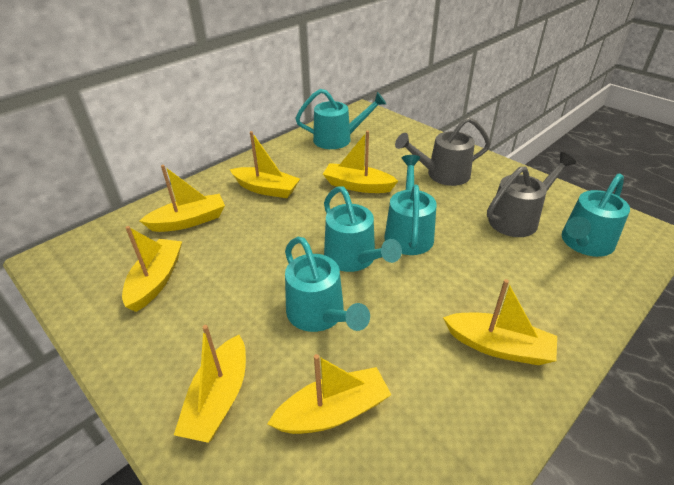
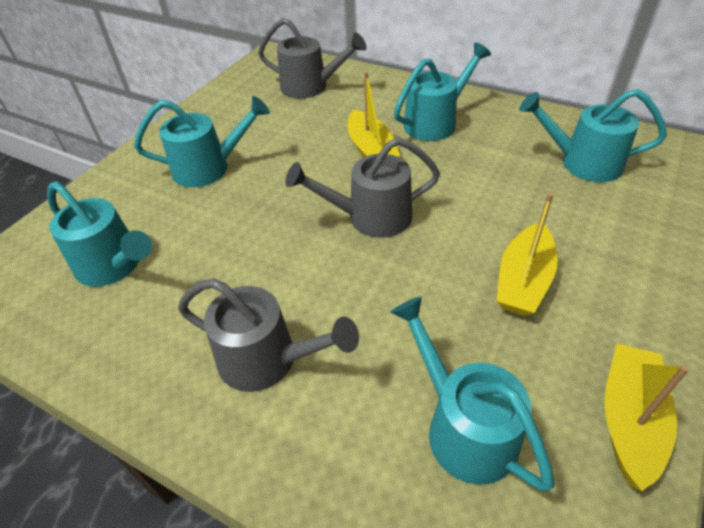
grey watering can: [395,117,491,186] [487,152,576,237] = 2 -> [178,278,359,392] [258,18,366,99] [285,137,440,238] = 3
yellow boat: [122,226,182,312] [140,165,225,232] [174,325,246,443] [230,131,300,198] [267,354,392,434] [323,131,398,193] [443,279,557,365] = 7 -> [348,72,400,157] [497,193,558,316] [604,344,689,491] = 3

